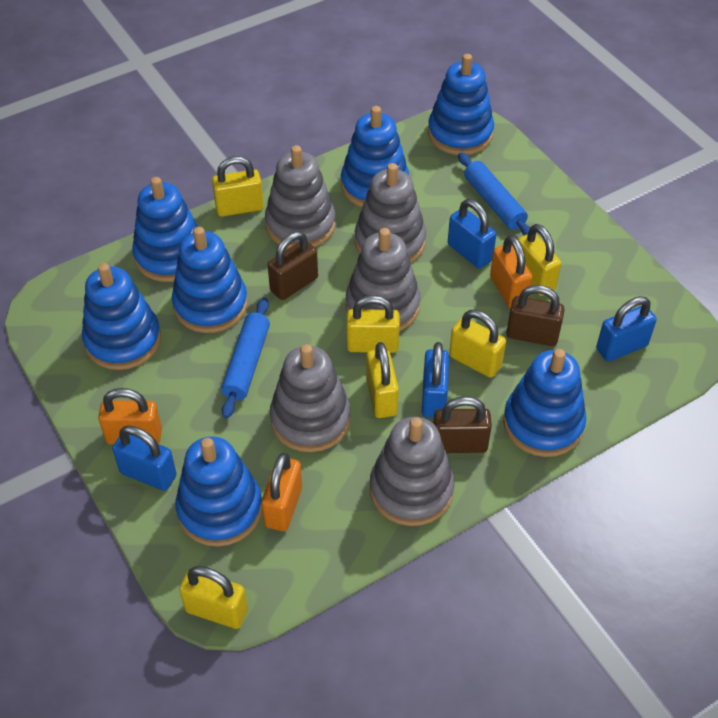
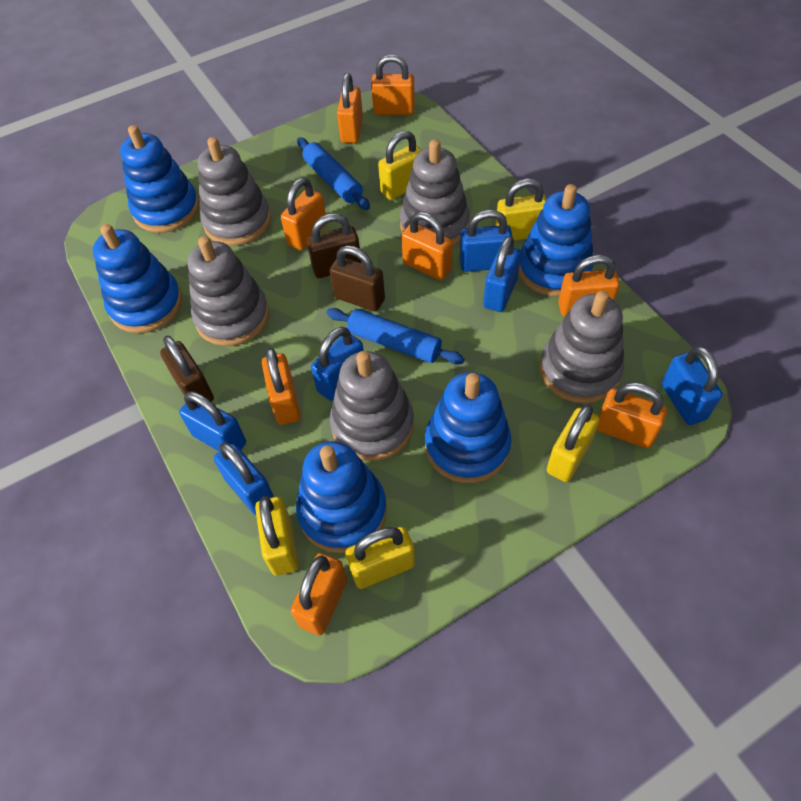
blue padlock: [112,426,177,491] [422,342,449,418] [448,199,496,268] [596,296,657,361] = 4 -> [179,391,246,451] [214,442,274,515] [311,327,364,401] [460,210,513,272] [483,236,521,312] [661,346,723,425] = 6
blue stacking toy: [82,263,161,370] [132,177,198,282] [172,227,248,333] [176,436,262,547] [341,106,409,207] [428,54,494,155] [503,349,586,457] = 7 -> [93,224,182,333] [120,125,199,233] [296,441,387,553] [425,372,512,483] [519,184,594,296] = 5
orange padlock: [98,388,162,445] [261,453,302,531] [490,235,533,308] = 3 -> [262,348,301,425] [281,178,326,250] [291,553,347,635] [337,73,363,143] [371,54,415,115] [401,212,453,280] [558,255,620,317] [597,382,667,448] = 8
yellow padlock: [179,566,248,629] [212,156,264,217] [346,295,400,353] [366,342,399,418] [449,310,506,378] [518,224,561,296] = 6 -> [255,496,299,576] [345,527,415,589] [378,131,422,200] [496,179,547,241] [547,405,600,482] = 5

